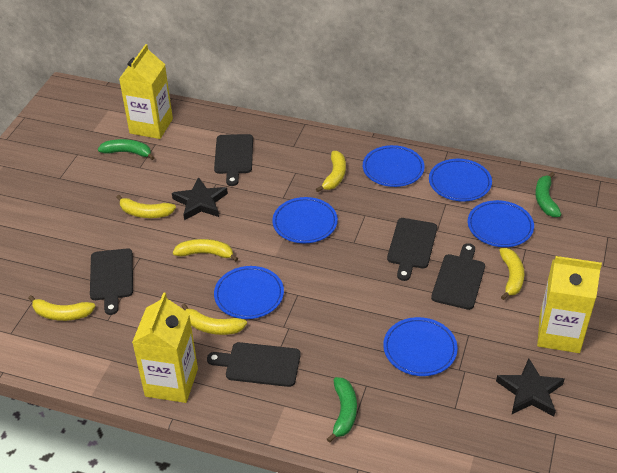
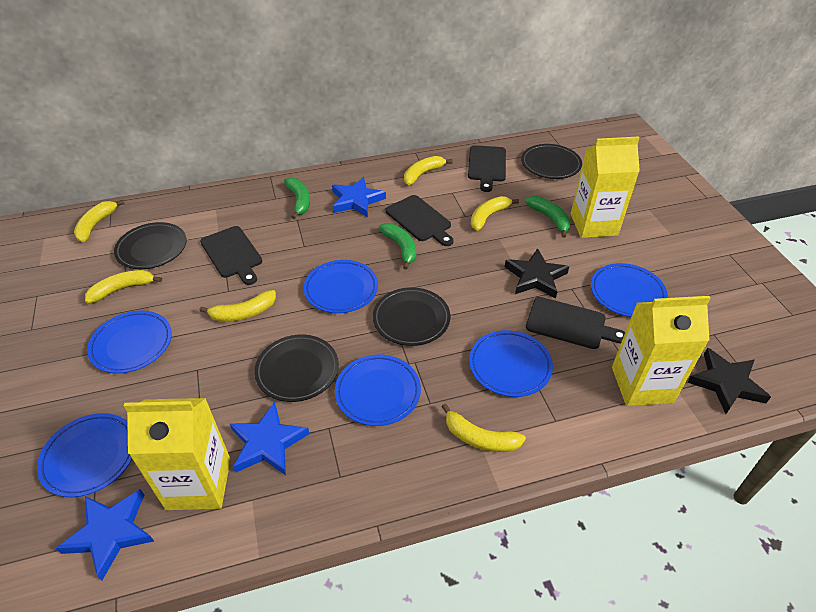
black cutting board: [90,248,133,315] [207,342,301,387] [214,134,253,186] [387,218,437,281] [431,243,485,310] = 5 -> [200,226,262,285] [386,195,453,246] [468,145,506,192] [526,297,625,349] = 4
black plate: none = 0 -> [114,222,187,269] [254,335,339,402] [373,287,450,346] [521,144,582,179] = 4
blue star: none = 0 -> [56,489,154,580] [230,402,310,475] [332,177,386,218] = 3

